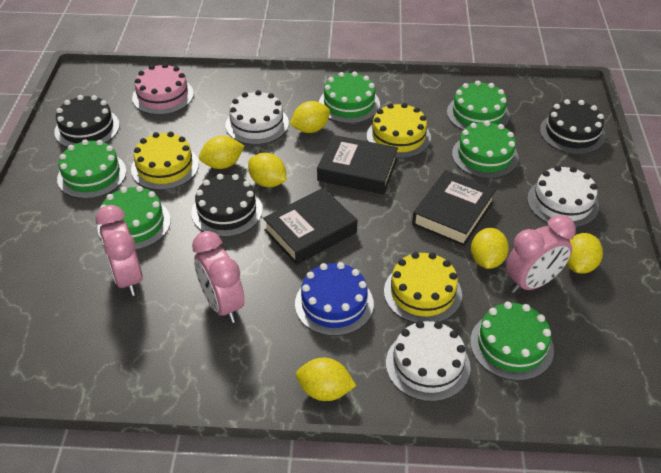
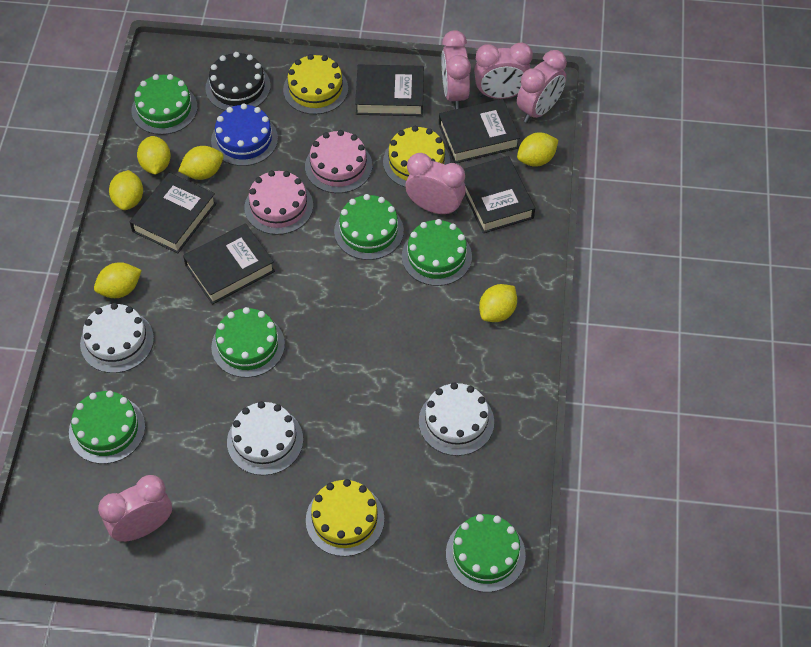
black book: [263,188,357,265] [317,135,398,194] [412,170,496,246] = 3 -> [130,172,217,253] [183,223,275,304] [355,65,424,116] [439,99,520,163] [464,156,535,233] = 5
black cake: [54,95,120,147] [191,174,263,237] [540,99,606,154] = 3 -> [205,52,271,111] = 1
pink cake: [132,63,194,115] = 1 -> [245,170,313,235] [305,130,372,193] = 2
pink clock: [96,205,143,296] [192,231,245,323] [506,215,576,293] = 3 -> [98,475,172,542] [406,153,466,216] [442,30,471,110] [474,43,533,99] [517,50,567,123] = 5

